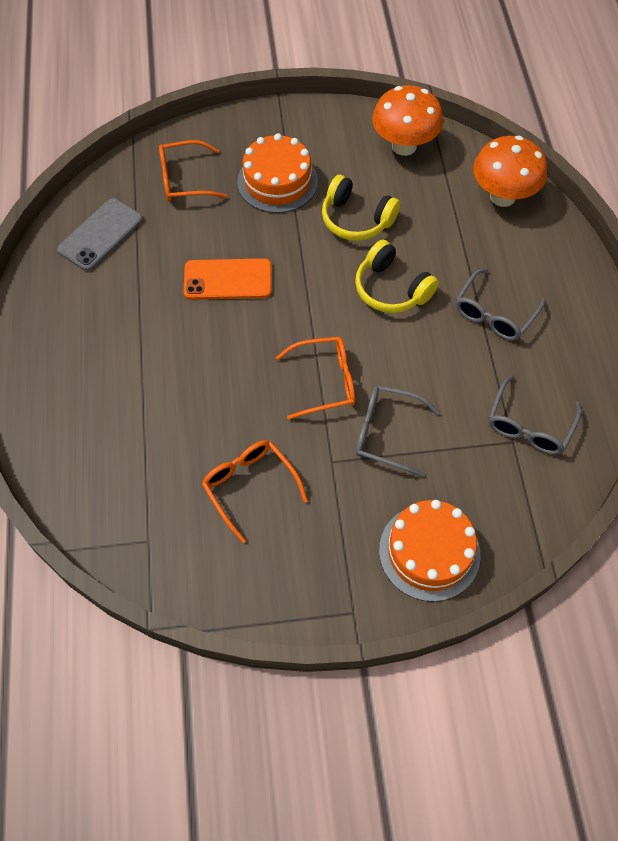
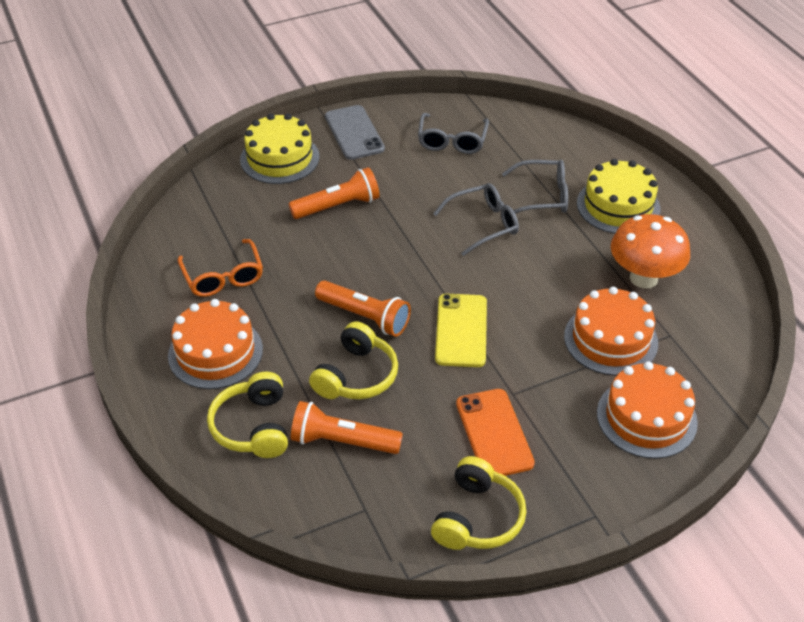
orange cake: [237,133,318,213] [379,500,480,602] = 2 -> [168,299,263,389] [564,287,658,376] [597,361,698,459] = 3
orange flashlight: none = 0 -> [289,167,380,219] [291,401,403,454] [315,280,411,337] = 3
orange glasses: [159,140,227,202] [202,440,308,543] [276,337,355,420] = 3 -> [178,239,263,297] = 1
orange mushroom: [372,85,443,156] [473,136,547,207] = 2 -> [611,214,690,289] = 1
yellow cake: none = 0 -> [240,114,319,184] [577,159,660,234] = 2
yellow headphones: [322,175,400,241] [355,240,439,313] = 2 -> [207,372,288,458] [309,321,398,399] [431,456,526,550] = 3
yellow phone: none = 0 -> [435,294,487,367] = 1

